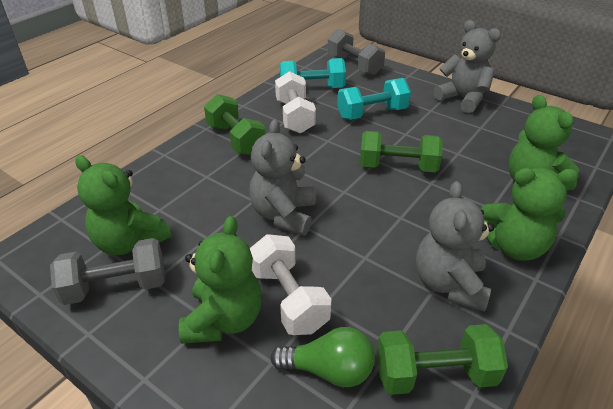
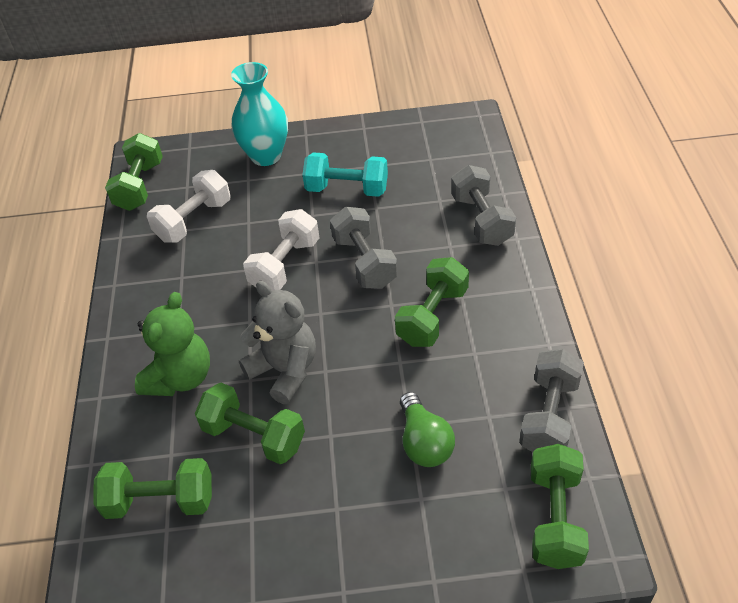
green dumbbell: [204,94,265,155] [360,131,443,172] [377,324,508,395] = 3 -> [93,458,212,519] [105,133,163,211] [195,383,305,464] [395,257,469,347] [531,444,589,569] = 5
green teddy bear: [75,155,171,255] [179,216,262,344] [481,168,579,261] [508,95,579,191] = 4 -> [135,292,210,396] = 1
grey dumbbell: [50,238,165,305] [328,29,385,75] = 2 -> [330,207,398,289] [451,165,516,246] [519,349,584,452] = 3
grey teddy bear: [249,119,316,236] [416,181,494,312] [433,20,501,113] = 3 -> [239,281,316,404] = 1
turquoise dumbbell: [280,58,346,88] [337,78,411,120] = 2 -> [302,152,388,197] = 1
turquoise vase: none = 0 -> [231,62,288,166] = 1

